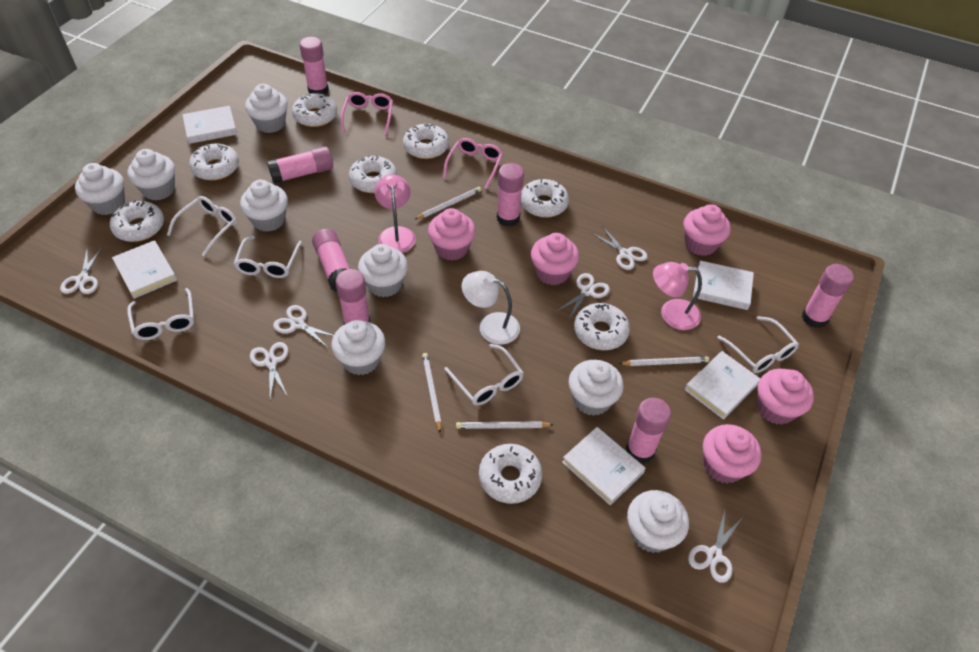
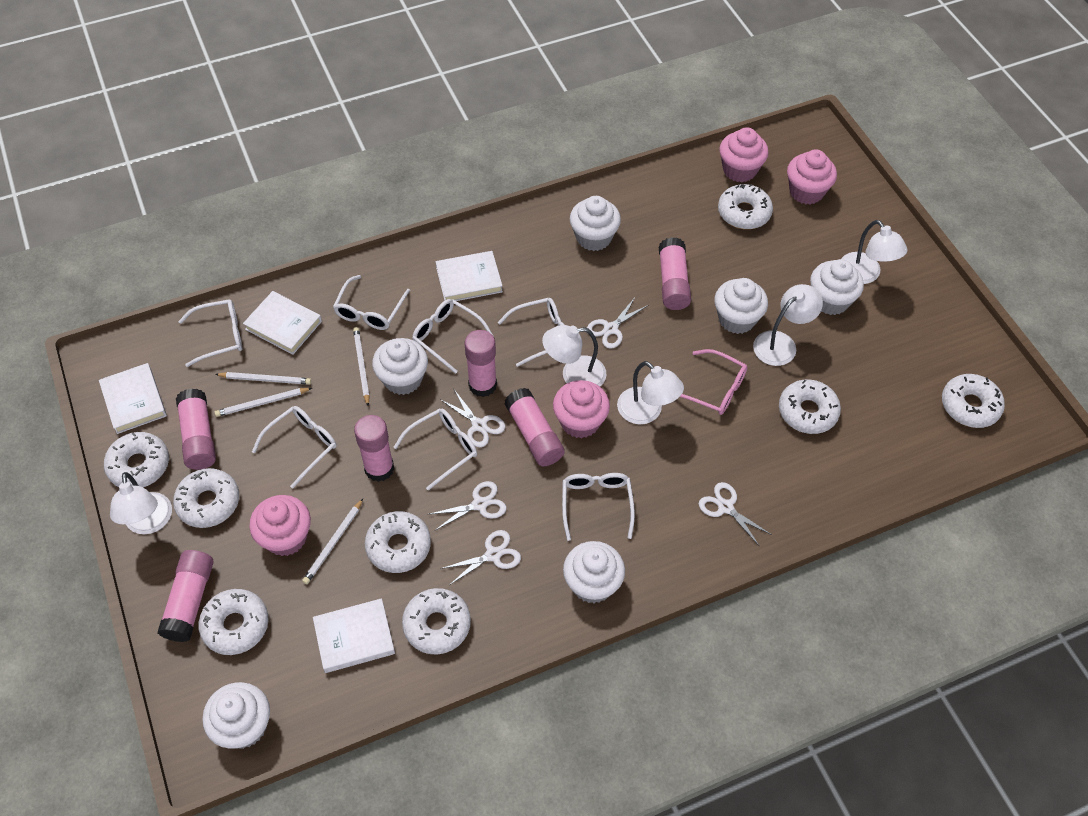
pink cupcake: [428,208,476,260] [531,233,579,285] [684,204,731,256] [703,424,762,484] [757,369,814,425] = 5 -> [249,495,311,556] [553,380,610,438] [719,127,769,182] [787,150,837,204] = 4
pink glasses: [340,92,393,135] [443,138,503,189] = 2 -> [680,349,747,415] = 1
pink glue stick: [267,147,333,184] [300,37,329,95] [312,229,350,292] [336,269,370,325] [497,163,524,227] [626,398,671,464] [802,264,854,328] = 7 -> [158,550,214,642] [176,389,216,470] [354,415,394,482] [465,330,497,397] [504,388,565,466] [659,237,691,310] = 6
pink lamp: [374,175,416,253] [653,262,702,330] = 2 -> none = 0
white book: [112,240,177,299] [182,106,237,144] [562,427,646,506] [685,351,760,420] [693,261,754,310] = 5 -> [99,363,167,434] [243,291,322,355] [313,598,395,673] [436,251,503,301] = 4
white cupcake: [75,163,125,215] [128,149,175,200] [240,180,288,232] [245,84,288,133] [331,320,385,375] [358,244,408,297] [569,360,624,416] [627,490,689,553] = 8 -> [202,682,270,749] [372,338,428,395] [563,541,625,603] [570,196,621,251] [715,278,768,334] [810,259,864,315] = 6
white glasses: [127,288,194,340] [167,196,237,256] [234,236,302,278] [444,344,524,406] [717,316,799,373] = 5 -> [178,299,242,367] [252,406,337,488] [333,275,410,330] [393,408,477,490] [412,299,494,374] [498,298,564,367] [562,473,635,541] = 7
white lamp: [462,271,520,345] = 1 -> [110,472,172,534] [542,325,606,386] [617,361,684,425] [753,284,823,366] [841,220,908,284] = 5
white scissors: [60,246,103,294] [250,342,288,400] [273,305,334,348] [556,273,610,319] [592,226,648,270] [688,510,743,583] = 6 -> [430,481,507,530] [440,390,505,447] [441,530,521,585] [587,296,648,349] [698,482,772,547] = 5

